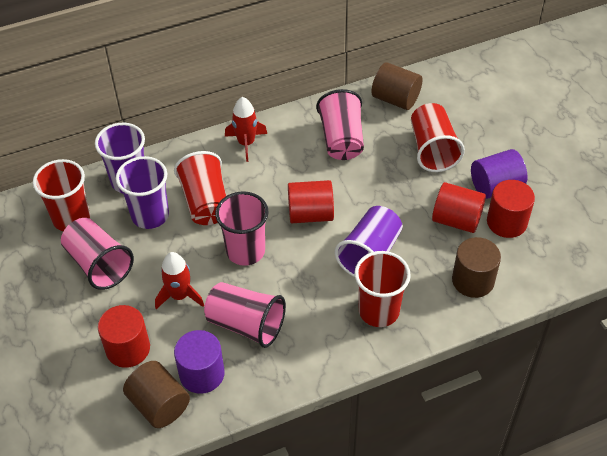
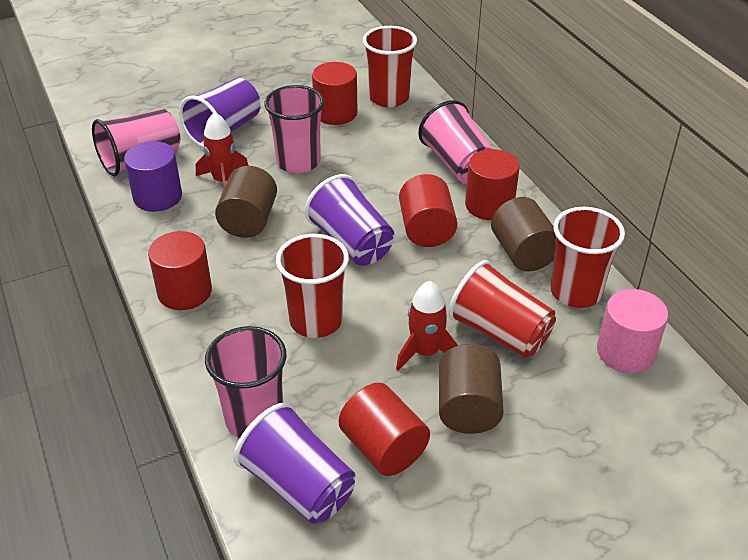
pink cylinder: none = 0 -> [597,289,668,373] = 1
purple cylinder: [174,330,225,394] [471,149,528,199] = 2 -> [124,141,182,212] = 1
red cylinder: [98,305,150,368] [288,180,334,223] [432,182,486,233] [487,180,535,238] = 4 -> [148,231,212,310] [312,62,357,125] [339,383,430,476] [399,174,457,247] [465,149,520,220] = 5

